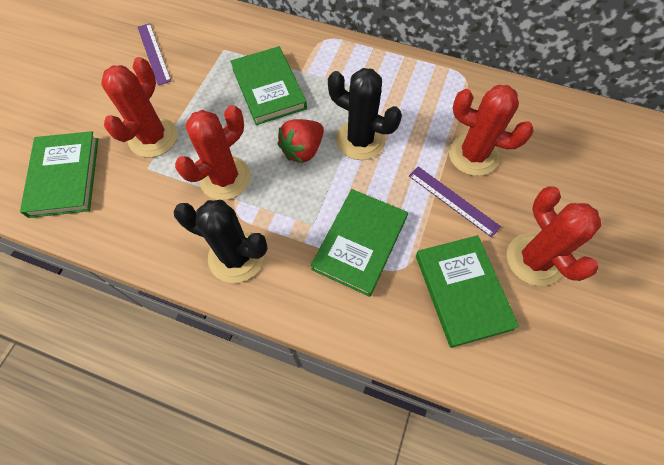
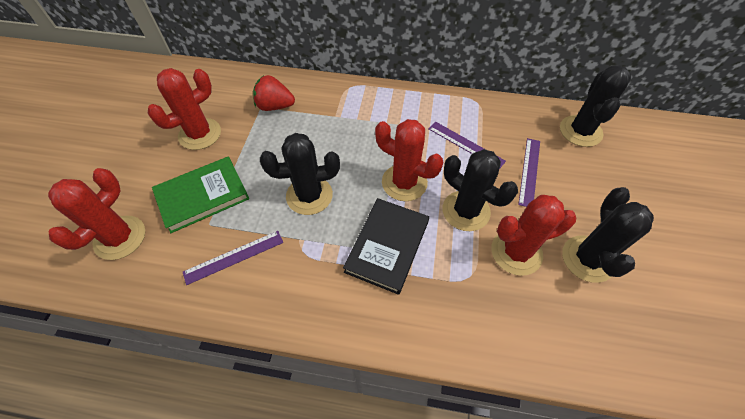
black book: none = 0 -> [343,198,429,295] = 1
black cactus: [173,200,268,283] [328,68,402,160] = 2 -> [260,133,340,215] [443,149,518,231] [560,65,631,147] [562,187,654,283] = 4
green book: [20,131,98,218] [230,46,307,125] [311,189,408,297] [416,235,519,348] = 4 -> [152,156,249,233] = 1
purple ruler: [138,23,171,85] [409,166,501,238] = 2 -> [183,231,283,285] [428,121,506,169] [518,138,540,207] = 3

